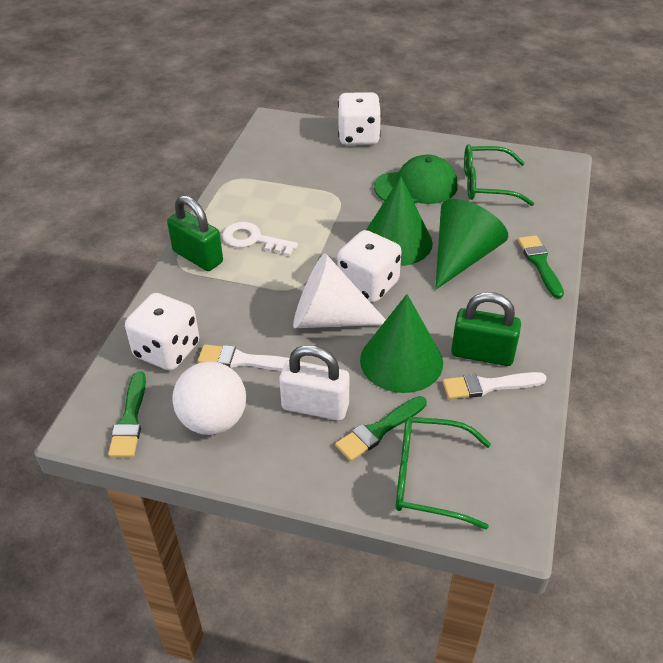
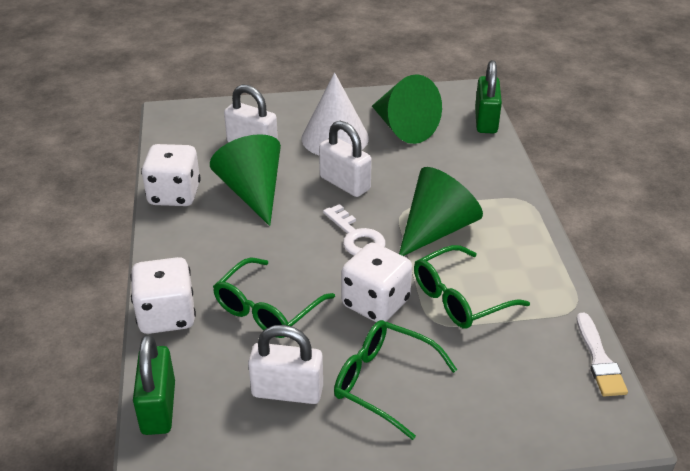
green brush: [108,371,146,457] [335,396,427,461] [518,235,564,298] = 3 -> none = 0
green cap: [374,155,458,204] = 1 -> none = 0
green glasses: [395,417,491,530] [464,144,534,206] = 2 -> [213,258,335,338] [334,320,457,440] [414,245,530,329] = 3
white ball: [172,361,246,435] = 1 -> none = 0
white brush: [198,344,290,371] [443,372,547,399] = 2 -> [577,313,628,396] = 1
white padlock: [279,345,349,421] = 1 -> [224,84,278,142] [248,325,323,404] [319,121,372,197] = 3

